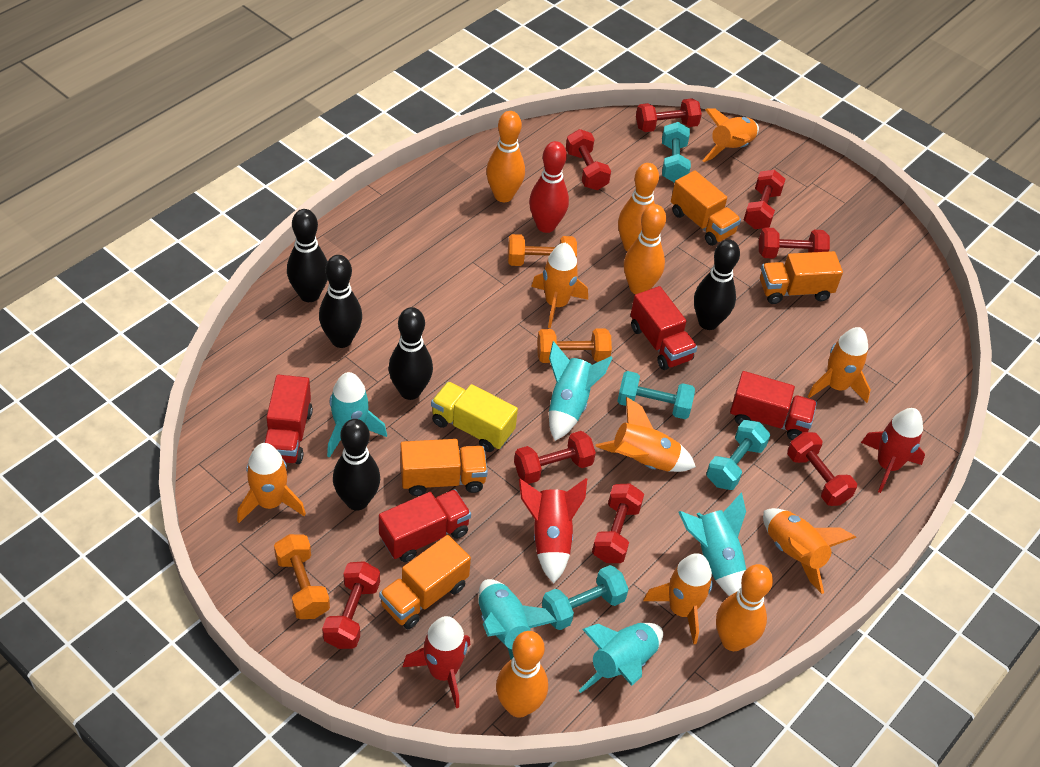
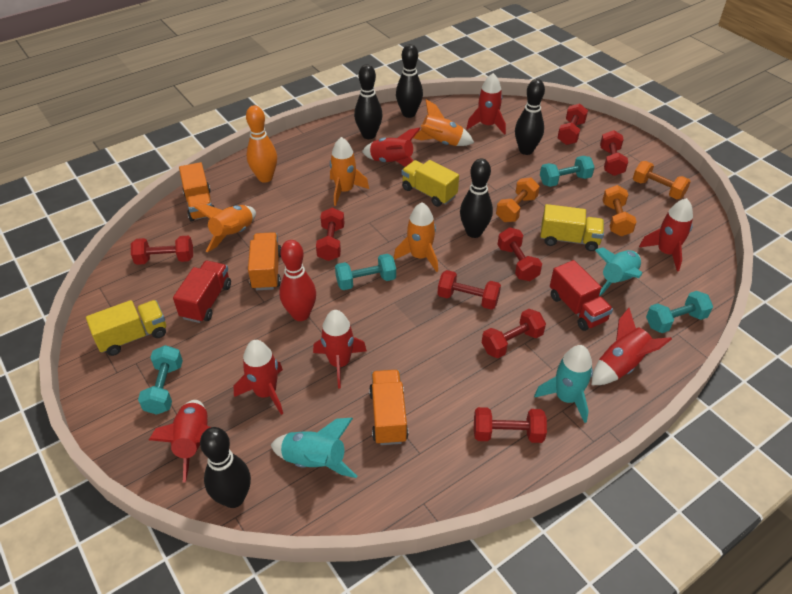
orange bowling pin: [486,111,525,202] [496,631,548,718] [618,163,659,252] [624,204,666,294] [716,564,773,651] = 5 -> [246,105,277,183] = 1
orange rocket: [237,443,306,523] [531,243,588,328] [595,397,696,472] [643,553,713,644] [702,109,759,162] [763,508,856,594] [808,327,871,403] = 7 -> [194,204,256,252] [330,137,369,206] [394,202,438,272] [413,99,474,146] = 4
orange truck: [379,535,471,629] [400,439,488,496] [671,170,741,246] [760,251,843,304] = 4 -> [179,162,214,222] [248,232,281,290] [369,370,409,445] = 3
red rocket: [403,616,470,708] [519,478,587,583] [861,408,925,493] = 3 -> [149,400,211,482] [234,340,283,415] [313,310,367,389] [362,127,421,167] [466,73,506,135] [592,308,672,385] [639,198,693,272] = 7
red truck: [264,375,313,464] [379,489,471,562] [630,286,697,370] [730,371,817,440] = 4 -> [173,261,231,323] [550,260,613,331] = 2
turquoise rocket: [327,372,387,458] [478,579,557,659] [549,341,613,441] [578,623,663,693] [678,492,746,596] = 5 -> [271,418,357,478] [534,345,593,423] [595,248,642,297] = 3
yellow truck: [431,382,518,452] = 1 -> [86,300,166,356] [401,160,459,207] [541,204,604,251] = 3

